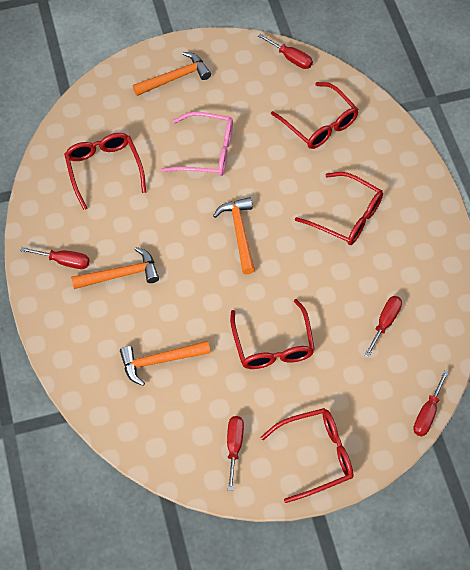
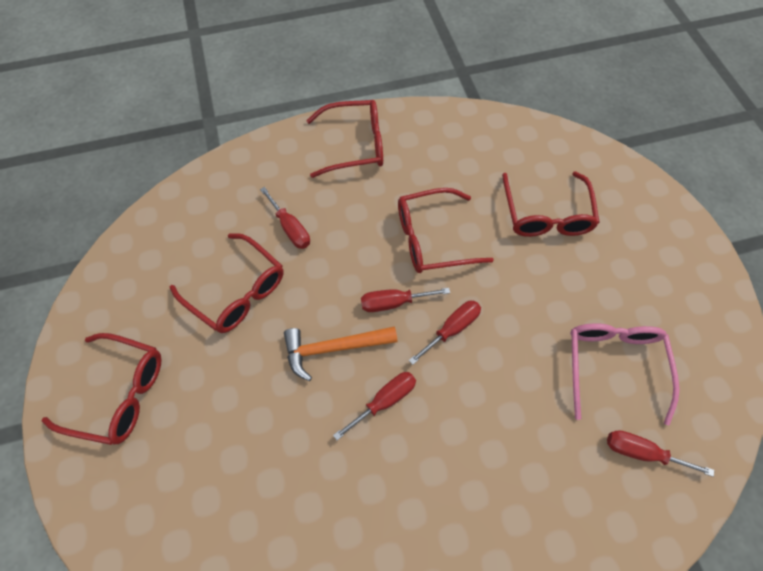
orange hammer: [71,247,159,289] [120,341,210,386] [133,52,211,96] [213,197,255,274] = 4 -> [284,326,397,381] = 1

